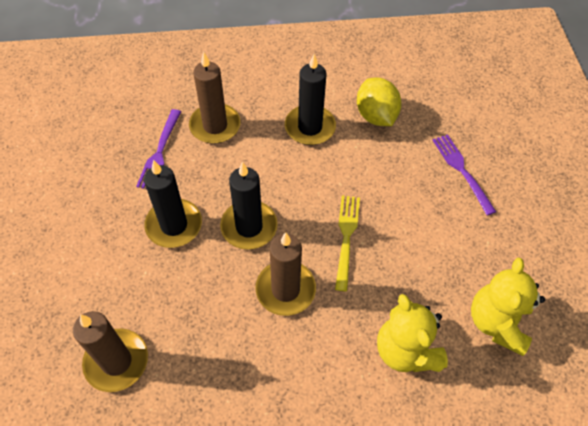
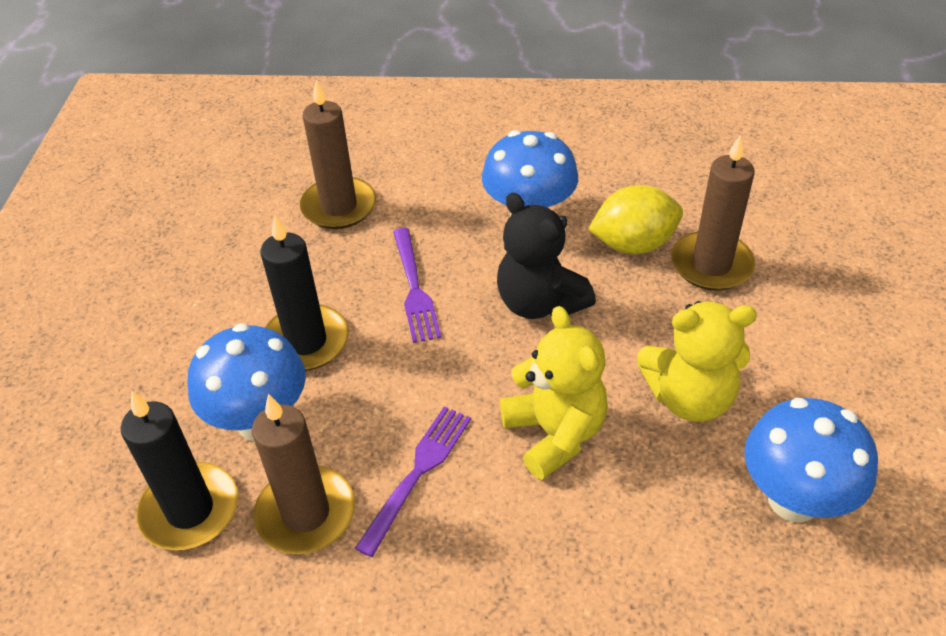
black candle: [144,160,202,248] [220,162,278,250] [285,54,336,145] = 3 -> [121,391,238,550] [261,215,349,371] = 2
black teddy bear: none = 0 -> [497,193,596,319] = 1
blue mushroom: none = 0 -> [187,323,306,441] [482,130,578,216] [744,398,878,522] = 3
yellow fork: [335,195,360,291] = 1 -> none = 0

